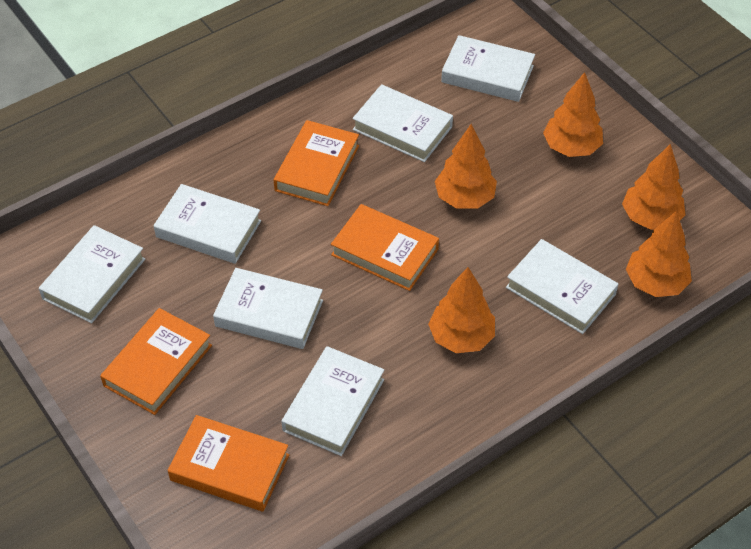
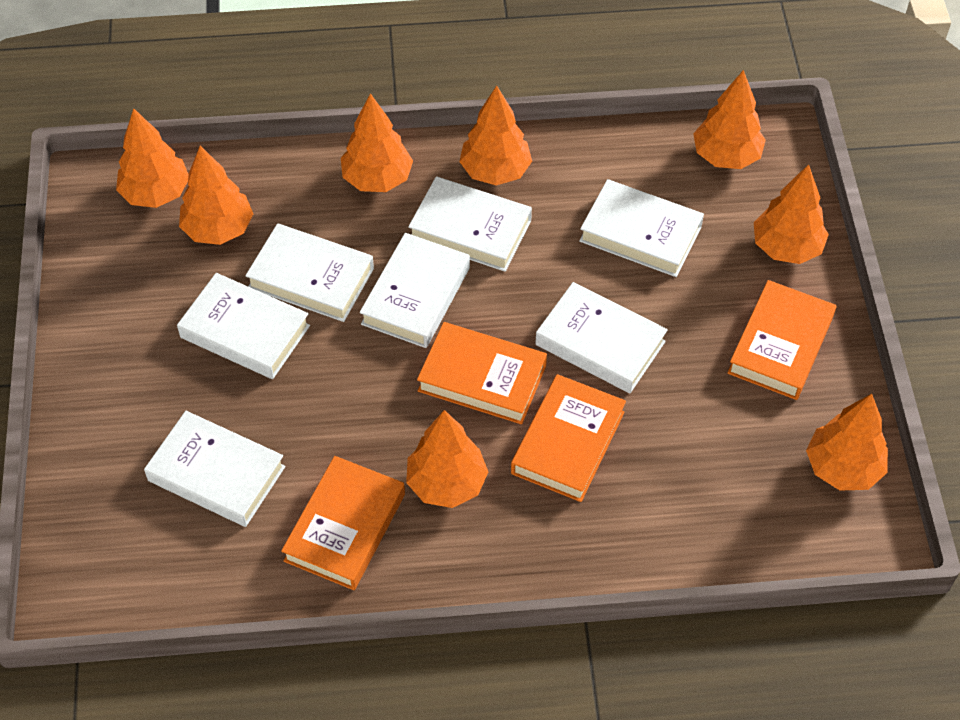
orange tree: [428,267,495,353] [435,124,497,208] [543,72,603,157] [622,144,685,230] [626,211,692,297] = 5 -> [116,108,189,208] [179,146,253,245] [341,93,413,192] [406,410,488,508] [459,85,532,185] [693,70,766,169] [754,164,829,264] [806,394,888,491] = 8

